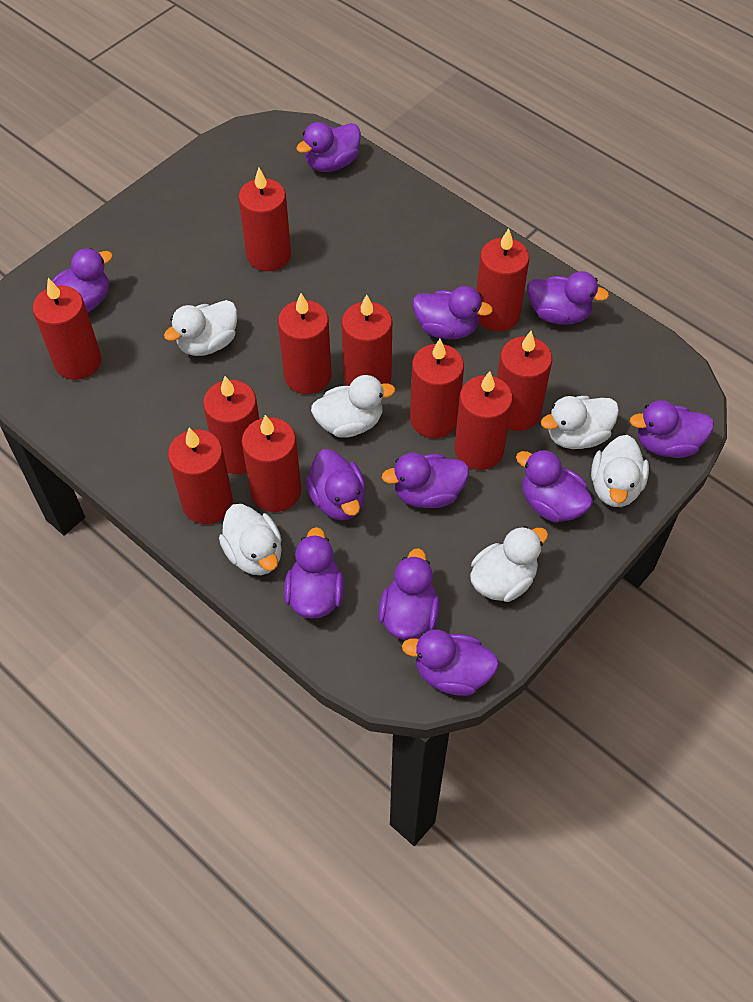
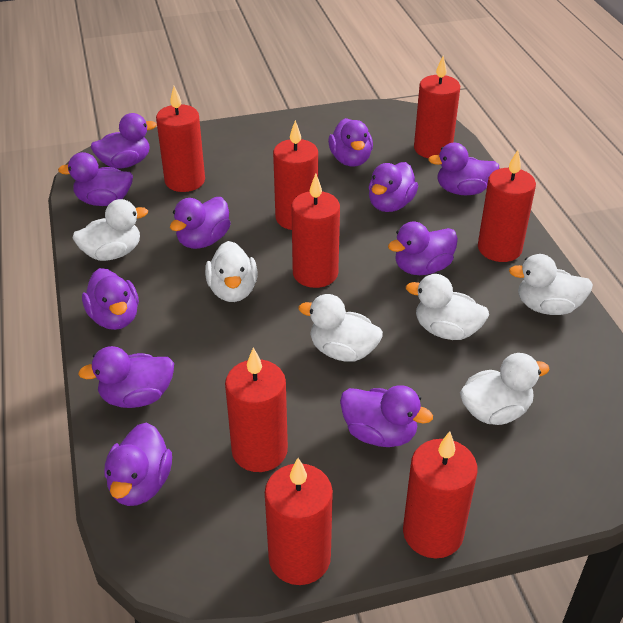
red candle: [33,278,101,380] [168,427,233,524] [203,376,259,474] [238,168,291,271] [242,415,301,512] [278,293,332,394] [341,294,392,386] [410,339,464,438] [454,371,513,470] [476,228,529,331] [497,331,552,431] = 11 -> [156,86,205,192] [225,347,288,472] [265,458,333,585] [273,120,318,230] [291,174,340,288] [403,431,477,558] [414,56,460,158] [478,150,536,262] = 8

